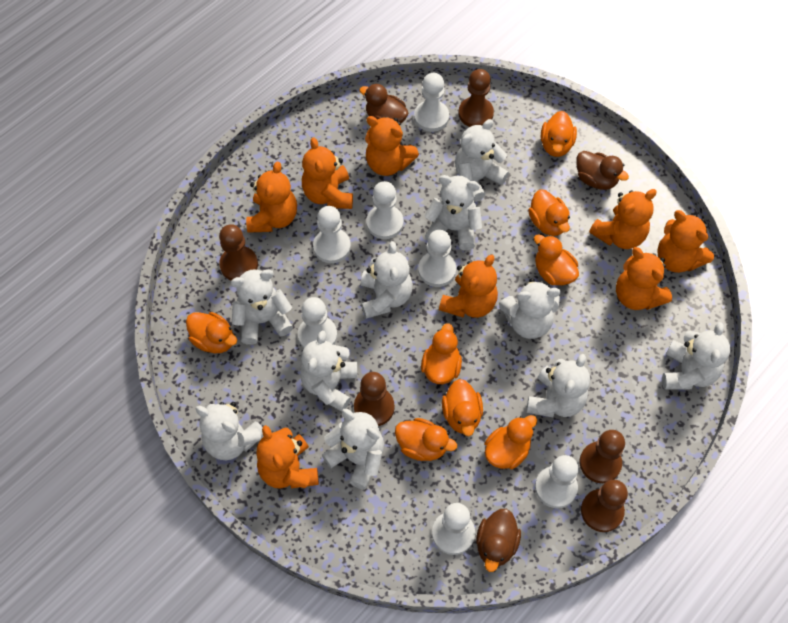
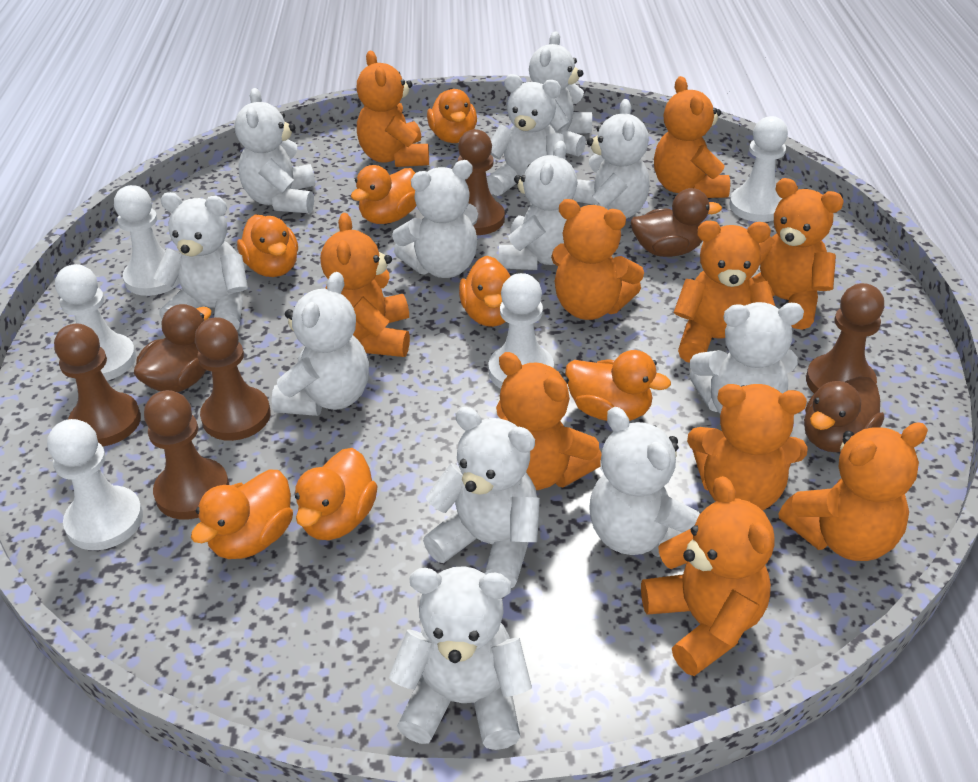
orange duck: [186,312,237,353] [395,418,457,461] [421,323,462,384] [442,379,483,436] [485,415,537,469] [528,190,570,236] [534,234,579,285] [541,111,577,157] = 8 -> [191,470,293,559] [237,215,298,277] [295,448,378,540] [351,165,416,224] [427,89,477,143] [459,256,510,327] [565,350,671,421] = 7
orange teddy bear: [246,162,297,233] [256,425,319,489] [302,137,353,209] [365,116,419,176] [439,255,498,318] [589,189,657,249] [616,247,672,310] [657,210,714,273] = 8 -> [320,213,410,357] [357,51,429,167] [496,352,602,490] [551,199,644,320] [641,476,775,676] [654,76,730,198] [673,221,775,363] [687,384,808,511] [752,178,844,330] [779,422,928,561] = 10
white pawn: [298,297,337,348] [313,206,351,263] [366,181,404,239] [414,73,449,132] [418,230,456,287] [432,503,475,555] [535,455,579,508] = 7 -> [47,419,143,550] [55,264,136,381] [114,185,180,296] [488,273,554,389] [729,116,788,222] = 5
white teddy bear: [195,402,263,460] [231,269,293,345] [300,331,358,412] [322,409,384,490] [361,241,413,319] [424,175,482,250] [455,119,509,202] [499,278,561,339] [526,354,590,417] [662,322,731,389] = 10 -> [153,192,248,330] [235,88,315,213] [271,272,369,416] [388,566,532,750] [392,160,478,278] [423,407,540,588] [487,74,566,196] [499,141,578,270] [529,31,592,157] [574,99,650,219] [589,407,700,557] [689,302,804,414] = 12

